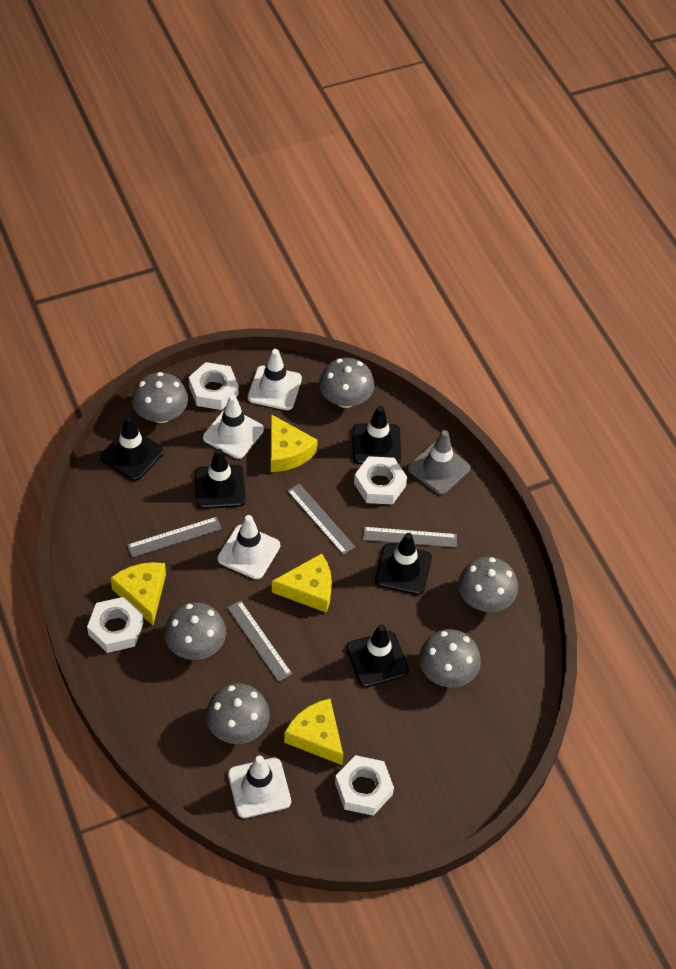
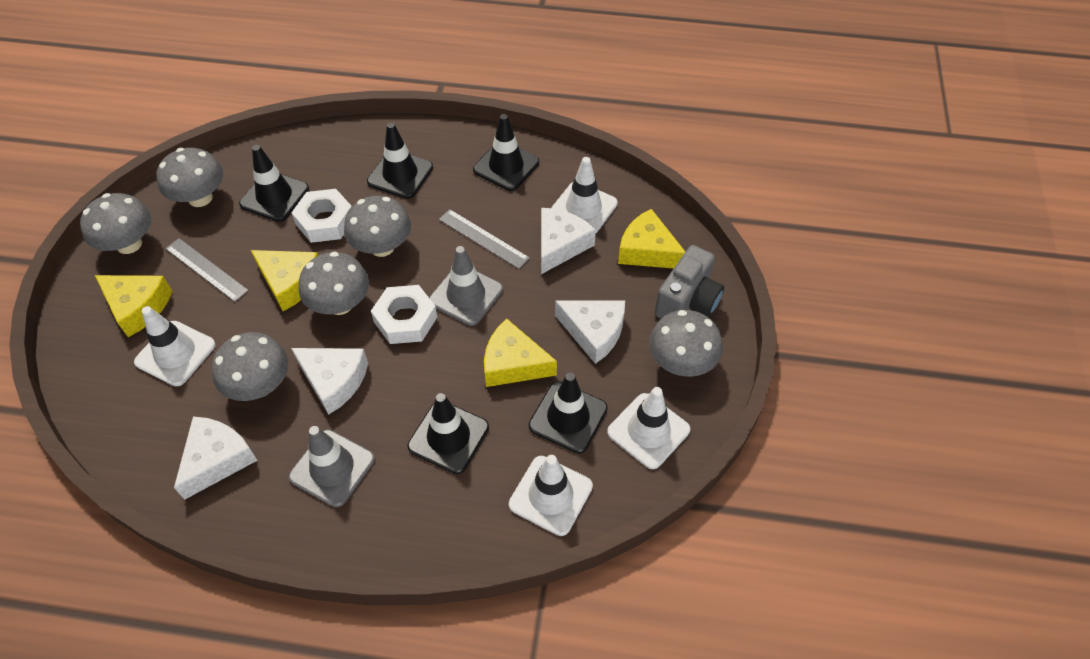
grey camera: none = 0 -> [655,245,724,319] = 1
grey ruler: [127,517,222,557] [227,600,292,682] [287,483,355,555] [363,527,457,548] = 4 -> [165,238,249,302] [439,209,530,269] = 2
grey traffic cone: [408,430,470,495] = 1 -> [289,426,375,507] [429,246,503,326] = 2
white cheese: none = 0 -> [174,417,258,500] [291,348,368,415] [541,208,596,274] [555,300,625,364] = 4
white nut: [87,597,144,653] [189,362,239,410] [335,755,394,816] [354,456,407,504] = 4 -> [291,189,352,243] [371,285,437,344] = 2

